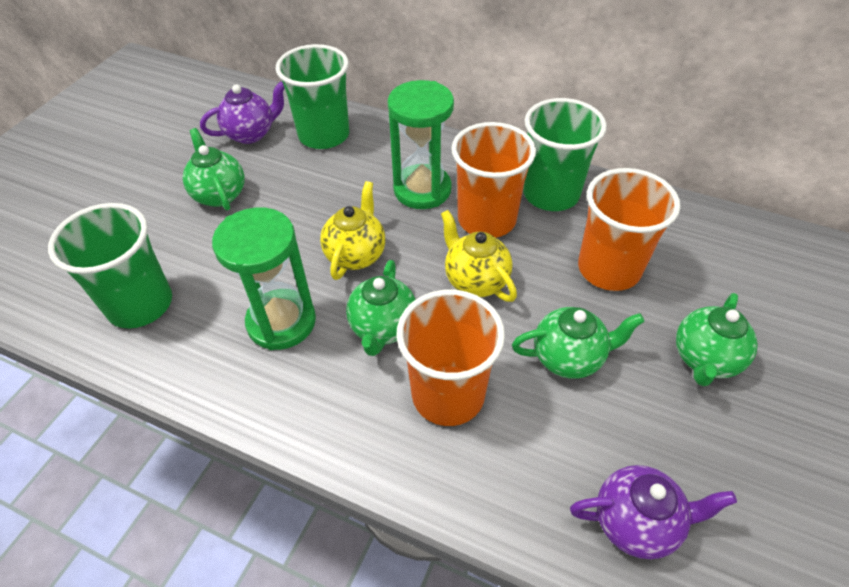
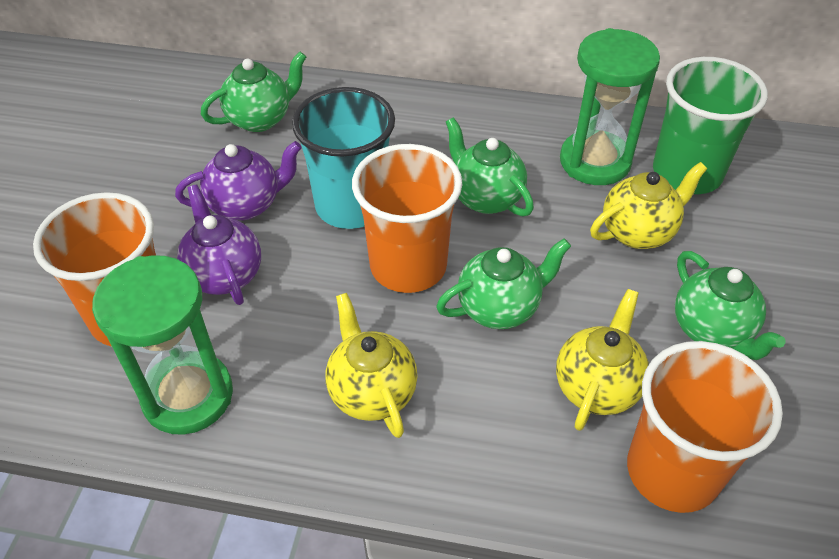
green cup: [48,203,172,329] [276,44,349,149] [523,98,607,211] = 3 -> [653,57,768,194] = 1
turquoise cup: none = 0 -> [292,87,395,229] = 1
yellow teapot: [320,181,385,280] [441,210,517,302] = 2 -> [326,293,418,438] [556,289,649,431] [590,162,707,249] = 3

